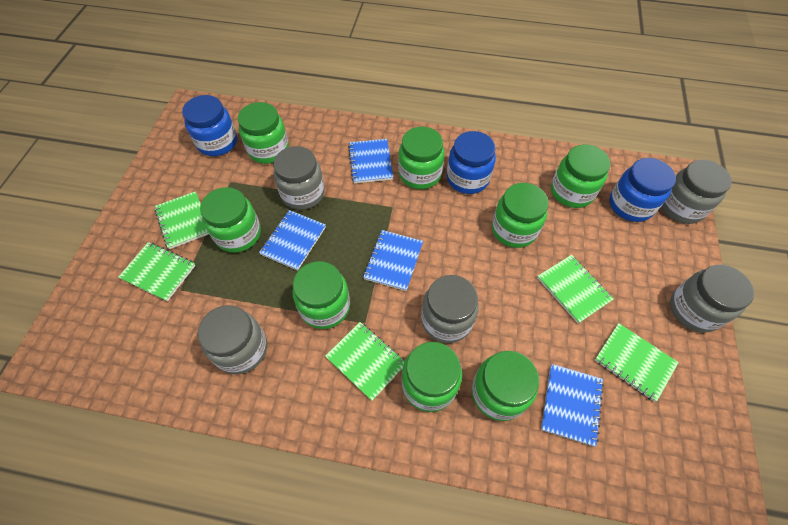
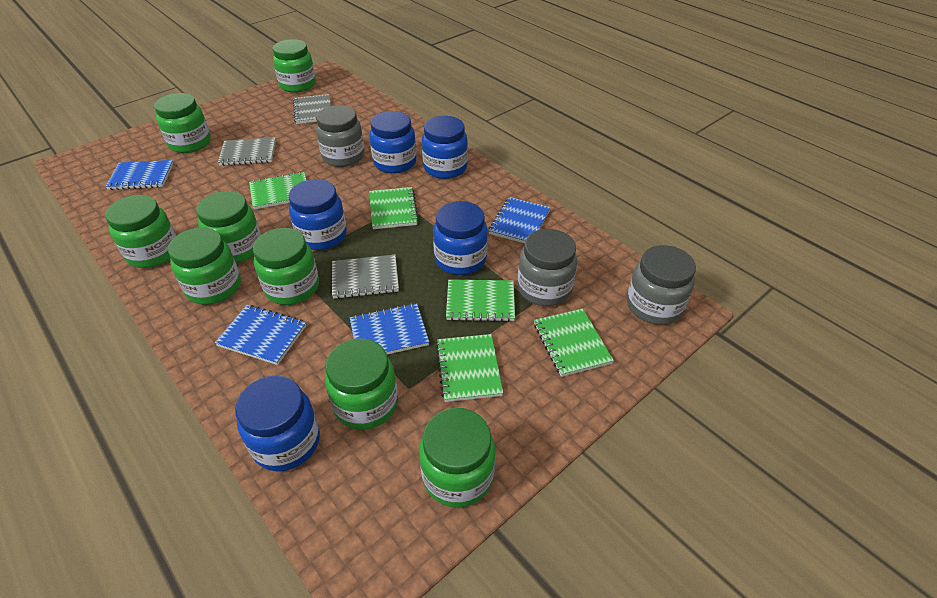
blue jar: [182,95,237,156] [447,131,496,194] [609,158,676,222] = 3 -> [235,376,320,471] [289,179,347,250] [369,111,417,173] [422,116,468,179] [433,201,488,275] = 5
grey jar: [198,305,267,374] [273,146,325,210] [421,275,479,343] [661,160,732,224] [670,265,754,332] = 5 -> [316,105,365,167] [518,229,577,306] [627,245,696,325] = 3
grey notebook: none = 0 -> [218,137,276,166] [293,94,331,124] [332,255,399,299] = 3

